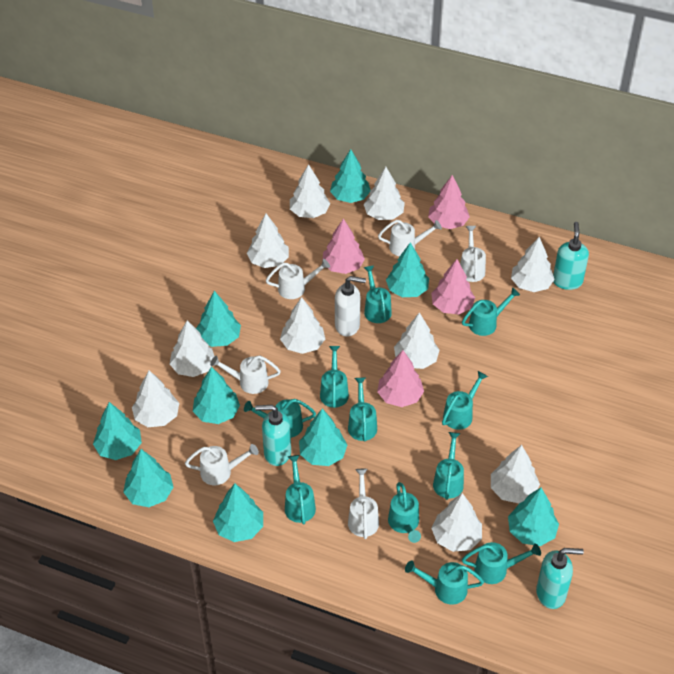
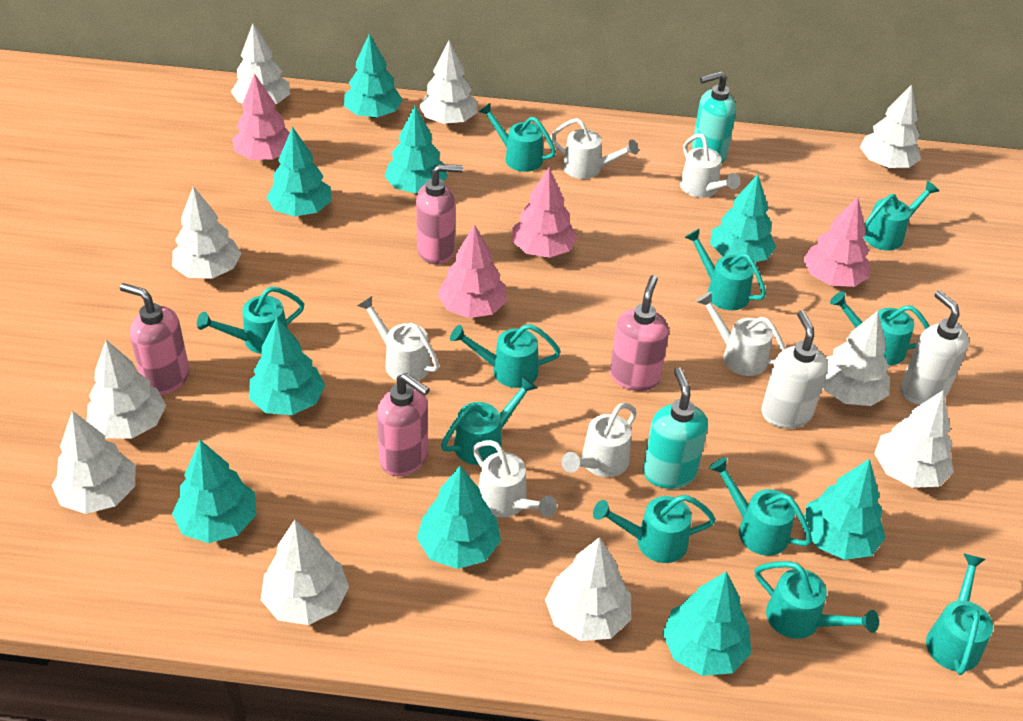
pink soap dispenser: none = 0 -> [120,283,189,395] [377,373,430,476] [416,164,463,265] [610,275,669,391] = 4
turquoise soap dispenser: [255,405,291,466] [536,548,584,609] [553,222,589,290] = 3 -> [643,367,708,489] [692,71,736,164] = 2
white soap dispenser: [335,276,366,337] = 1 -> [761,311,828,428] [900,290,969,405] = 2

